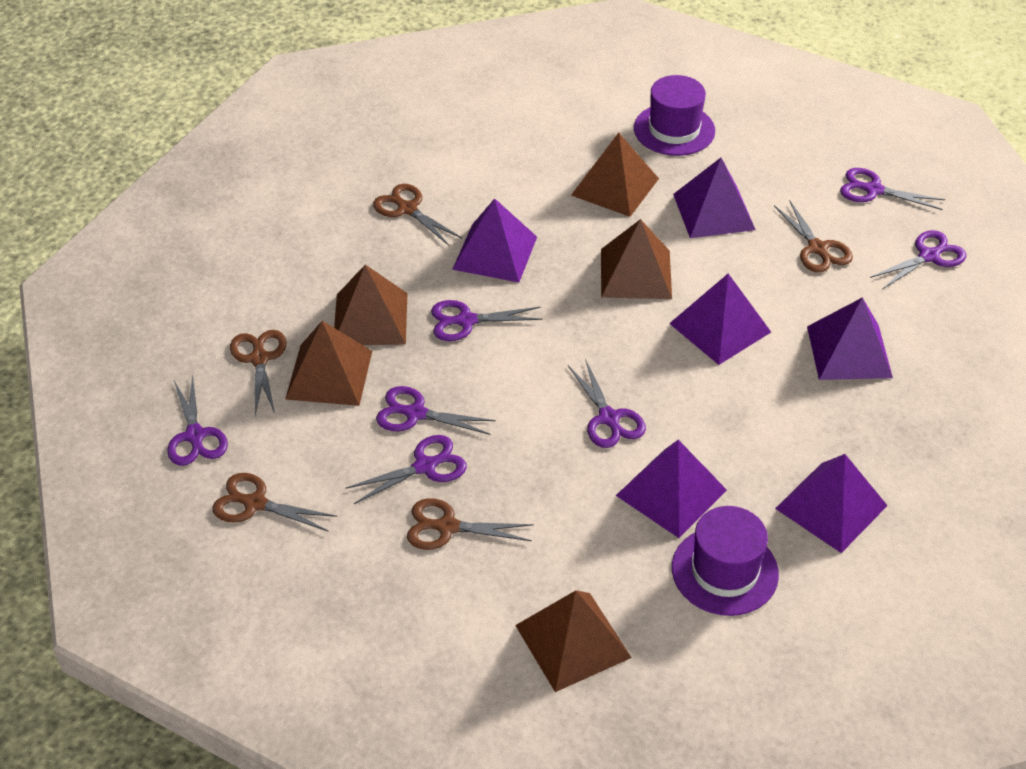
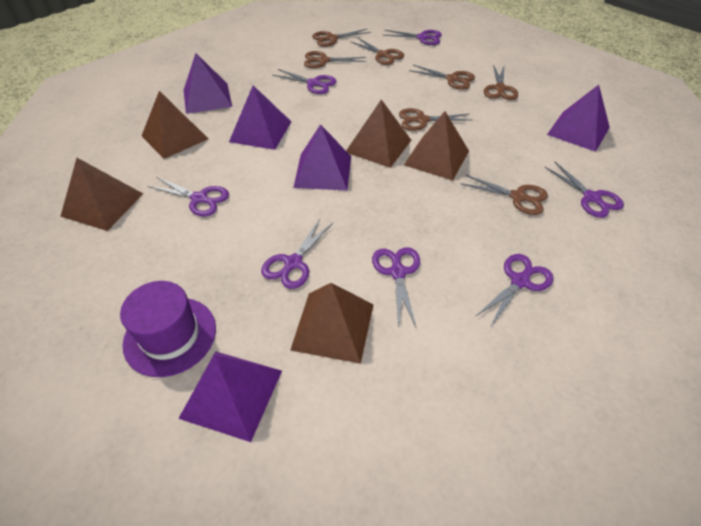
brown scissors: [212,473,337,532] [230,330,287,415] [373,184,462,245] [407,498,534,550] [774,200,853,272] = 5 -> [304,51,367,68] [312,29,371,47] [350,37,404,65] [399,108,473,131] [409,65,475,90] [460,174,548,215] [484,64,518,100] = 7
purple hat: [634,75,715,156] [672,506,779,616] = 2 -> [120,281,216,377] = 1
purple pyramid: [452,198,537,283] [616,440,727,538] [669,274,771,365] [673,158,756,238] [775,454,888,553] [807,297,893,380] = 6 -> [178,351,282,442] [184,53,232,114] [229,85,291,150] [293,124,351,191] [547,85,610,152] = 5

